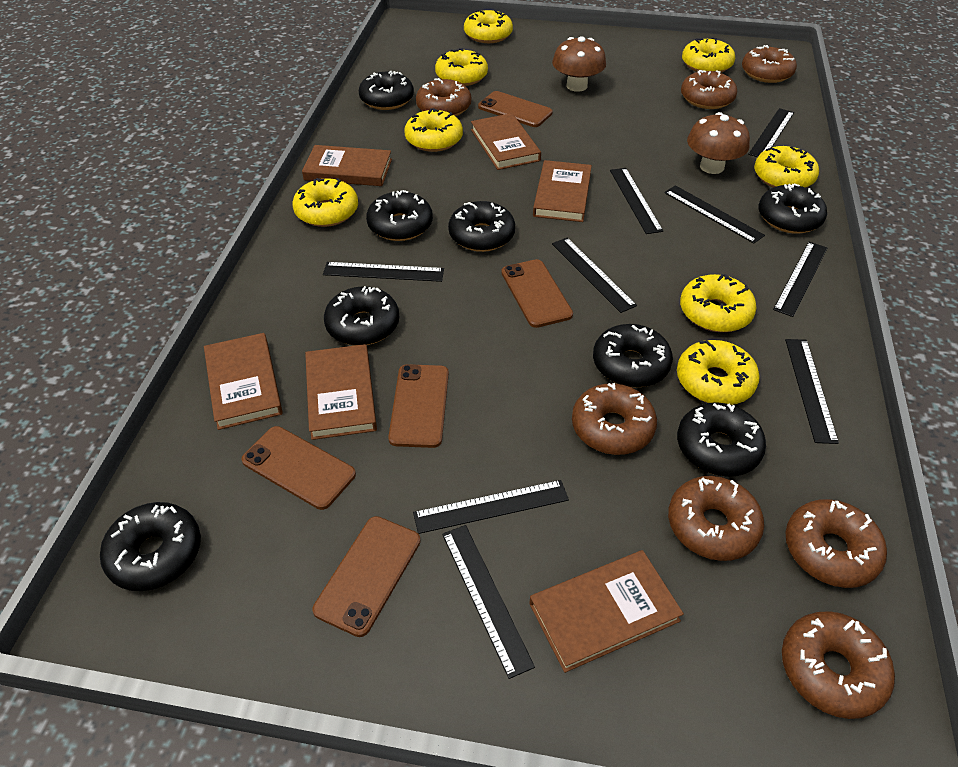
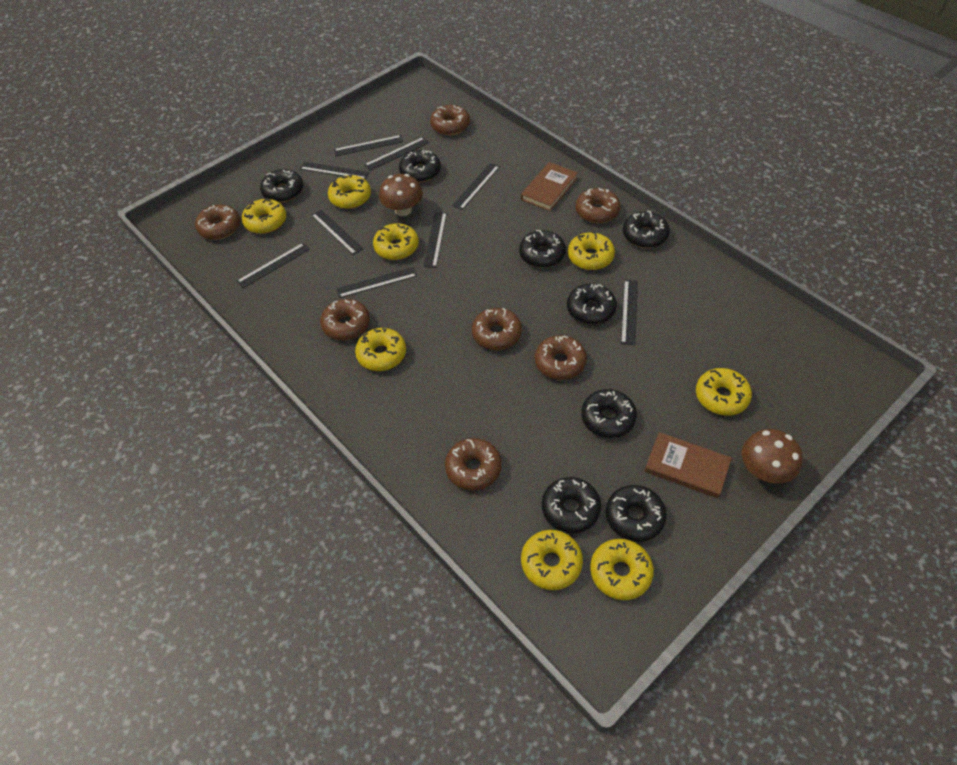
brown book: [204,333,283,430] [302,145,392,186] [305,344,377,440] [471,113,541,170] [529,550,684,673] [533,160,592,222] = 6 -> [521,162,578,211] [645,432,732,498] = 2
brown phone: [241,426,356,510] [313,516,421,637] [388,364,449,448] [478,91,553,127] [501,259,573,328] = 5 -> none = 0

